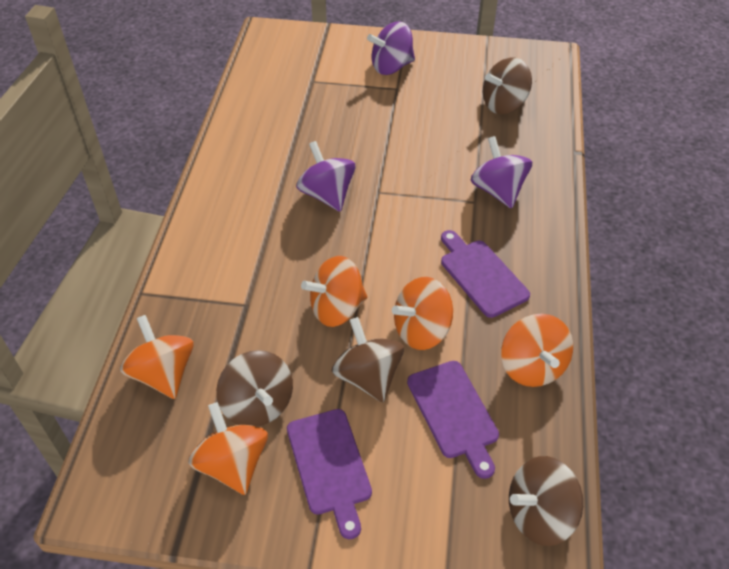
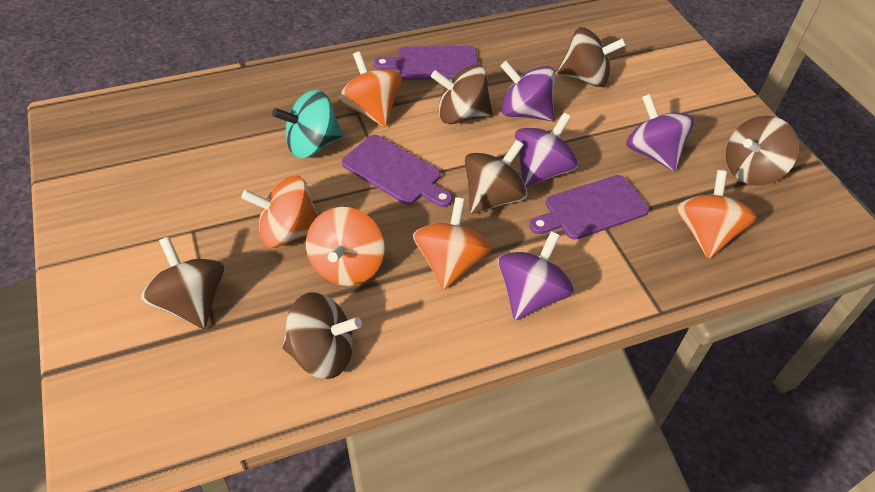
brown spinning top: [216,350,293,427] [332,317,404,403] [483,58,532,114] [509,456,583,546] = 4 -> [141,237,224,329] [282,293,362,379] [431,65,493,124] [465,140,528,214] [557,27,626,87] [726,116,799,186] = 6
purple spinning top: [296,141,355,212] [367,22,415,75] [470,136,532,209] = 3 -> [498,231,574,320] [500,61,555,121] [515,113,578,187] [626,94,694,171] = 4
turquoise spinning top: none = 0 -> [272,90,343,158] = 1

